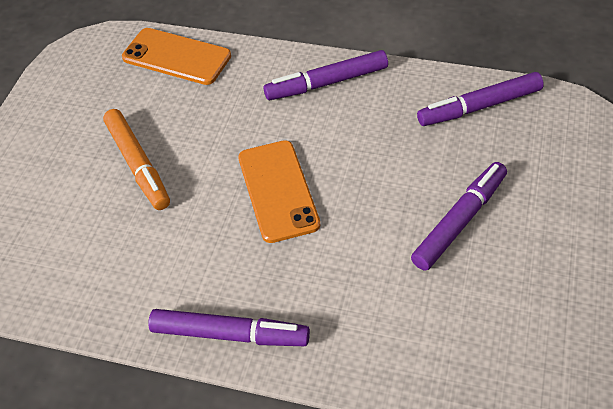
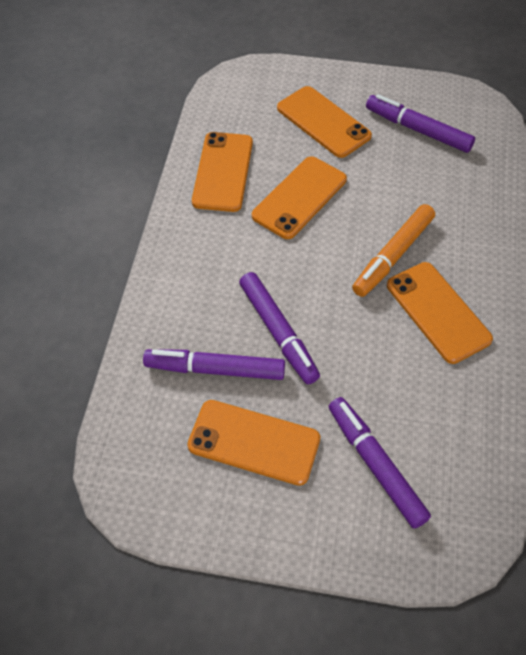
orange phone: [122,28,231,85] [238,140,320,243] = 2 -> [187,400,320,486] [192,132,253,212] [252,156,347,239] [277,86,372,158] [387,262,493,364] = 5

